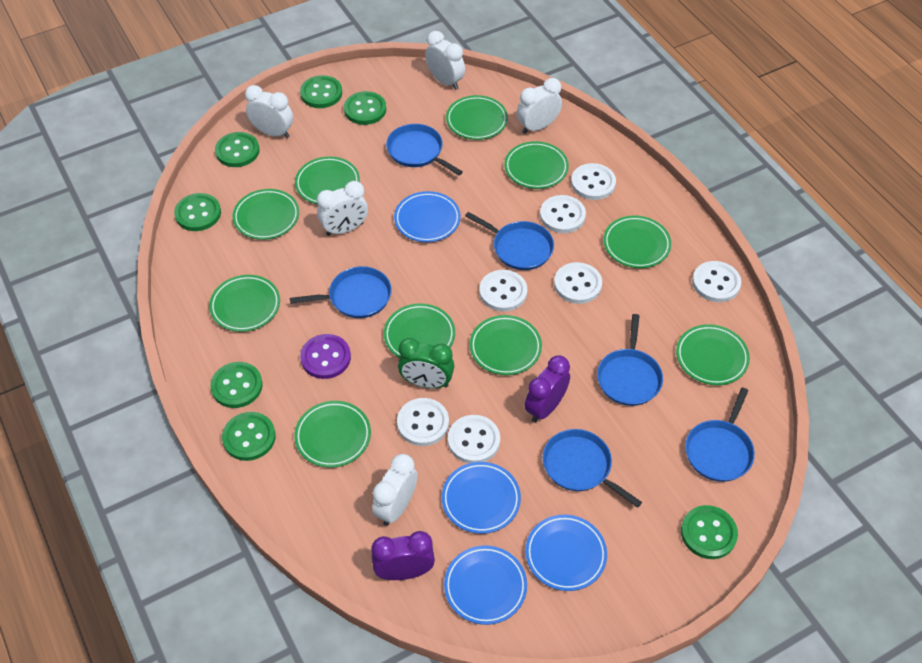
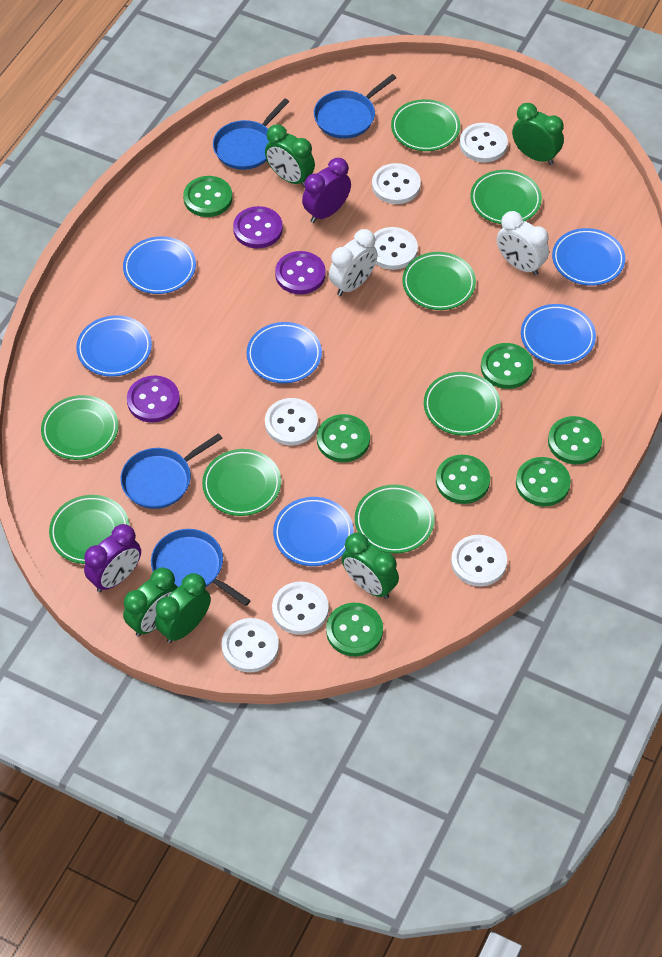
blue pan: [290,266,392,318] [386,124,463,175] [465,212,554,270] [543,429,642,508] [597,314,663,406] [685,387,755,482] = 6 -> [120,433,223,509] [151,529,251,606] [213,98,290,170] [314,74,396,139] = 4
blue plate: [394,191,461,242] [442,462,521,534] [444,545,527,625] [525,514,607,591] = 4 -> [76,315,152,377] [123,236,196,294] [246,322,322,383] [273,497,353,566] [521,304,596,365] [552,228,625,286] = 6
green clock: [398,338,454,388] = 1 -> [123,567,178,637] [155,573,211,643] [265,124,315,188] [342,533,399,599] [512,103,564,165] = 5
green plate: [209,275,280,332] [233,189,299,240] [294,401,371,468] [295,157,360,204] [384,303,455,358] [446,95,508,140] [470,315,542,375] [504,141,569,189] [603,215,671,268] [676,324,750,385] = 10 -> [41,395,119,460] [49,495,130,564] [202,449,281,516] [355,485,435,554] [391,99,460,151] [402,252,476,310] [424,372,501,436] [470,170,542,224] = 8
purple button: [300,334,351,379] = 1 -> [127,375,180,423] [233,206,283,248] [275,251,326,294] = 3
white clock: [245,85,293,138] [317,181,368,236] [372,454,417,526] [425,31,465,90] [517,78,562,134] = 5 -> [329,229,378,296] [497,211,549,276] = 2

